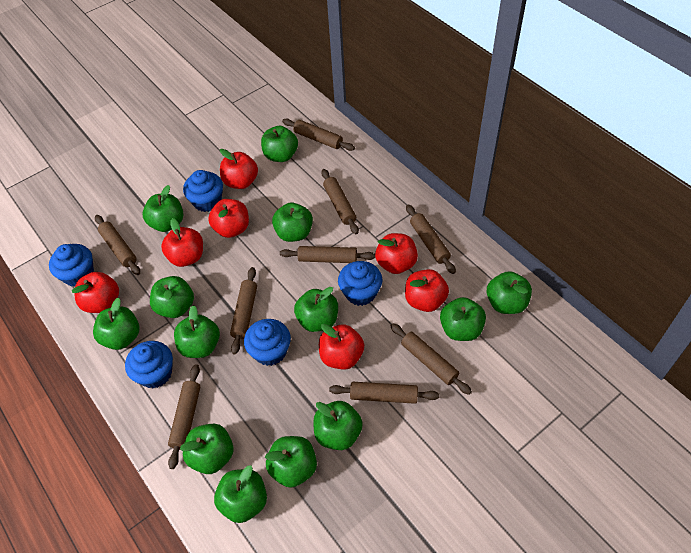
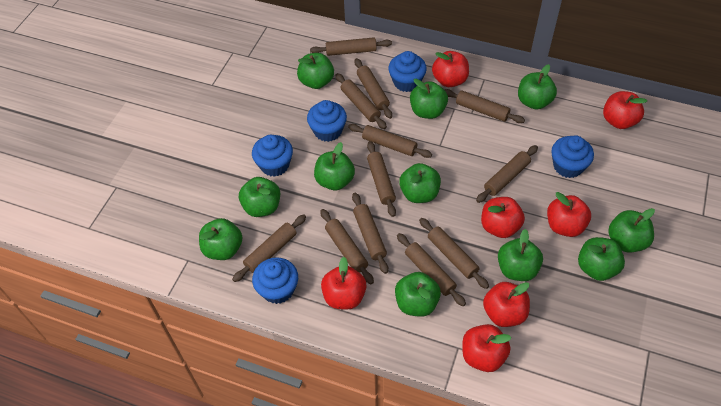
brown rolling pin: [95,215,140,275] [168,364,200,469] [230,267,257,355] [280,246,375,263] [282,119,355,151] [321,169,359,234] [329,382,439,404] [390,324,472,395] [406,204,456,274] = 9 -> [232,215,306,282] [310,37,392,56] [320,209,374,284] [335,73,387,129] [348,124,432,158] [352,193,388,274] [354,58,392,119] [367,141,396,217] [397,233,466,306] [419,218,489,289] [444,89,525,123] [476,145,538,203] = 12
green apple: [93,298,139,350] [143,185,183,232] [150,276,194,318] [174,305,220,358] [180,424,233,474] [214,465,267,523] [261,126,298,162] [265,436,317,488] [272,202,313,242] [294,287,338,332] [313,401,363,450] [440,297,486,341] [487,271,532,314] = 13 -> [199,218,242,260] [239,177,280,217] [297,53,334,89] [314,142,355,190] [395,272,441,317] [399,163,441,203] [410,79,448,119] [498,229,543,281] [518,64,557,109] [578,237,625,281] [608,208,655,253] = 11

